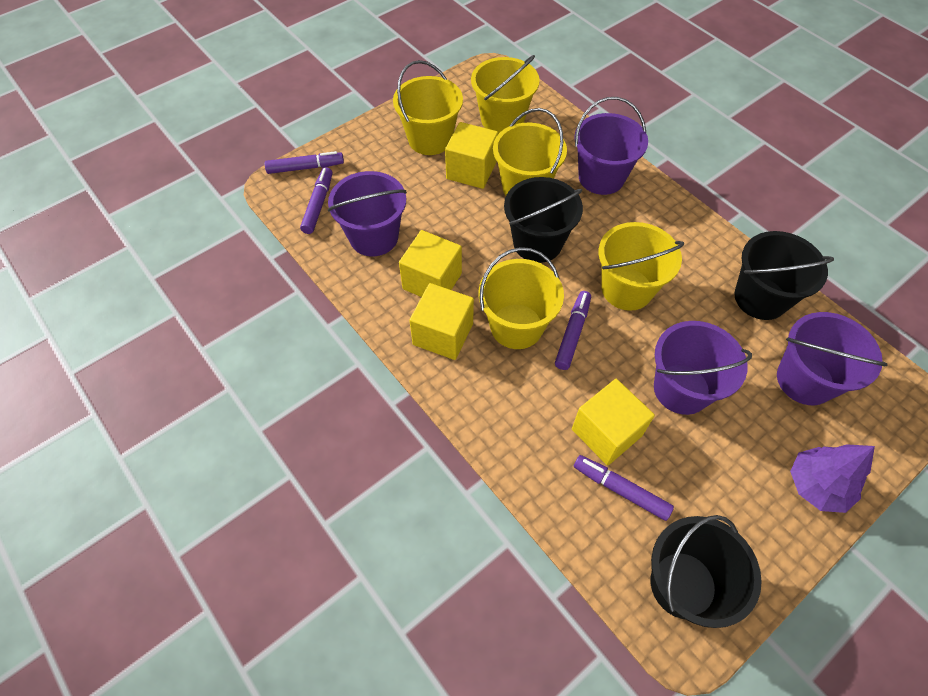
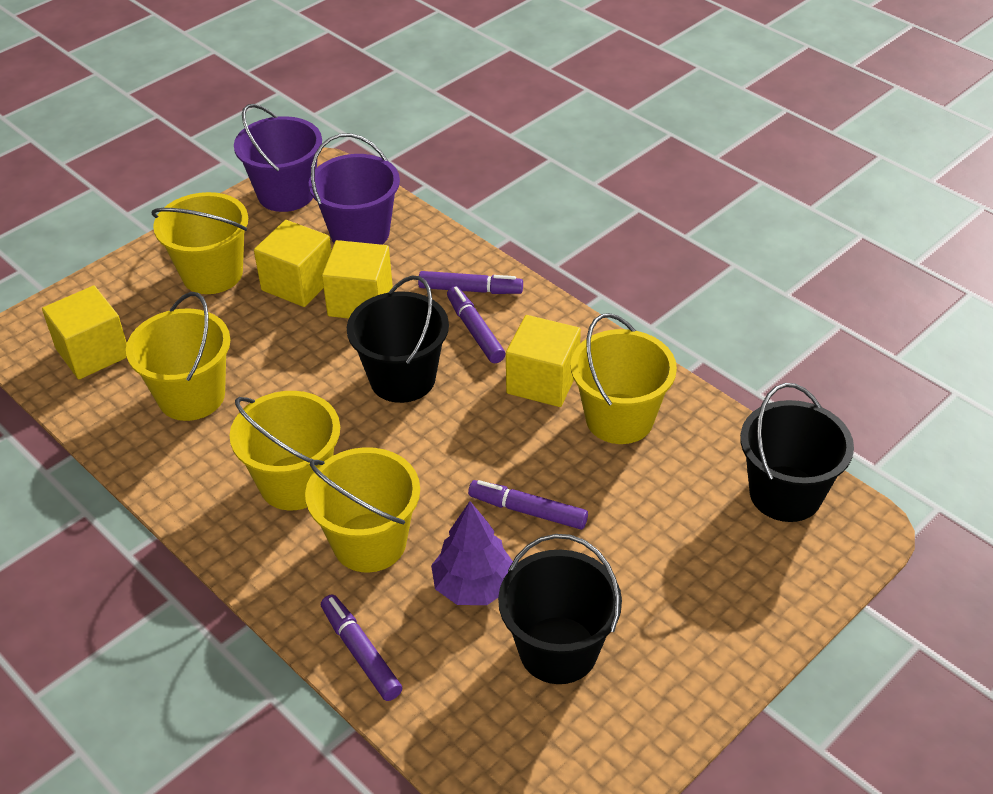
purple bucket: [328,171,407,256] [574,97,648,195] [654,321,752,415] [777,312,888,405] = 4 -> [234,104,322,212] [309,133,400,245] = 2

